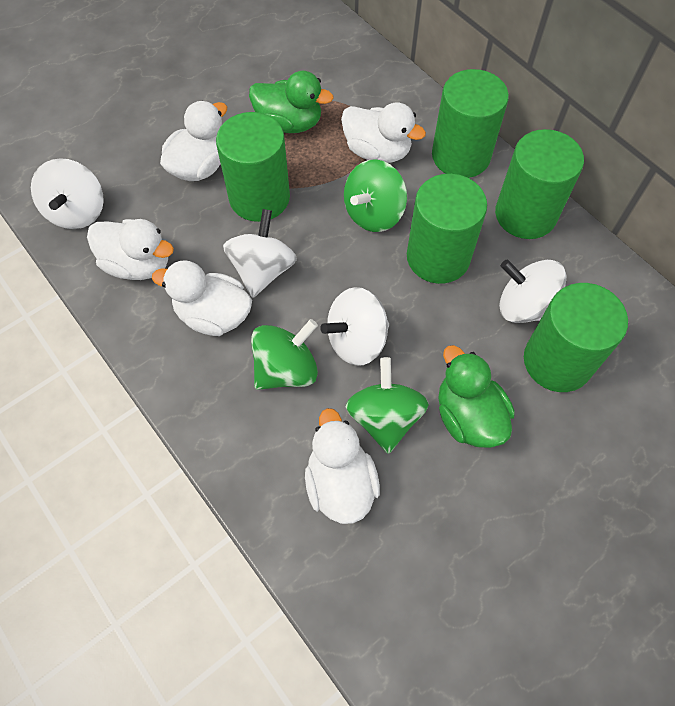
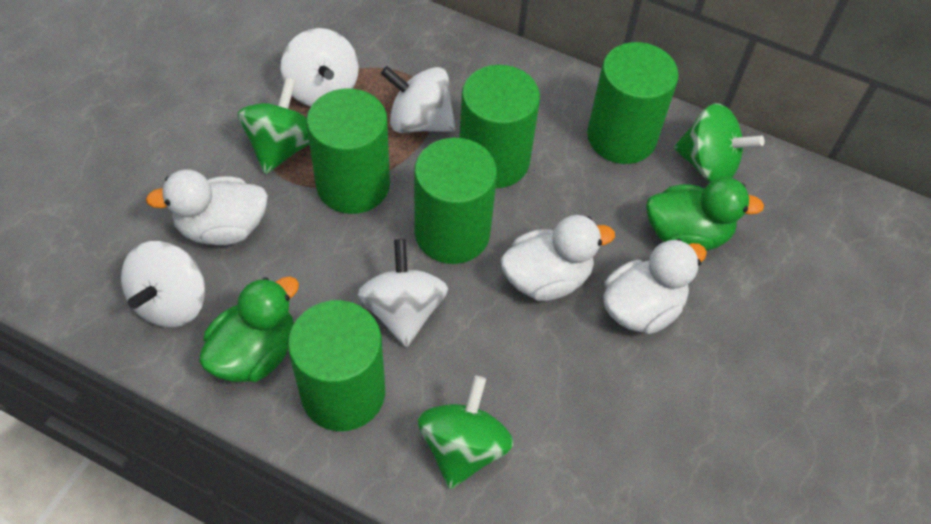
white duck: [87,219,174,280] [152,260,252,336] [160,101,227,181] [305,408,380,524] [341,103,426,163] = 5 -> [146,169,268,245] [501,215,615,301] [603,239,707,334] = 3

